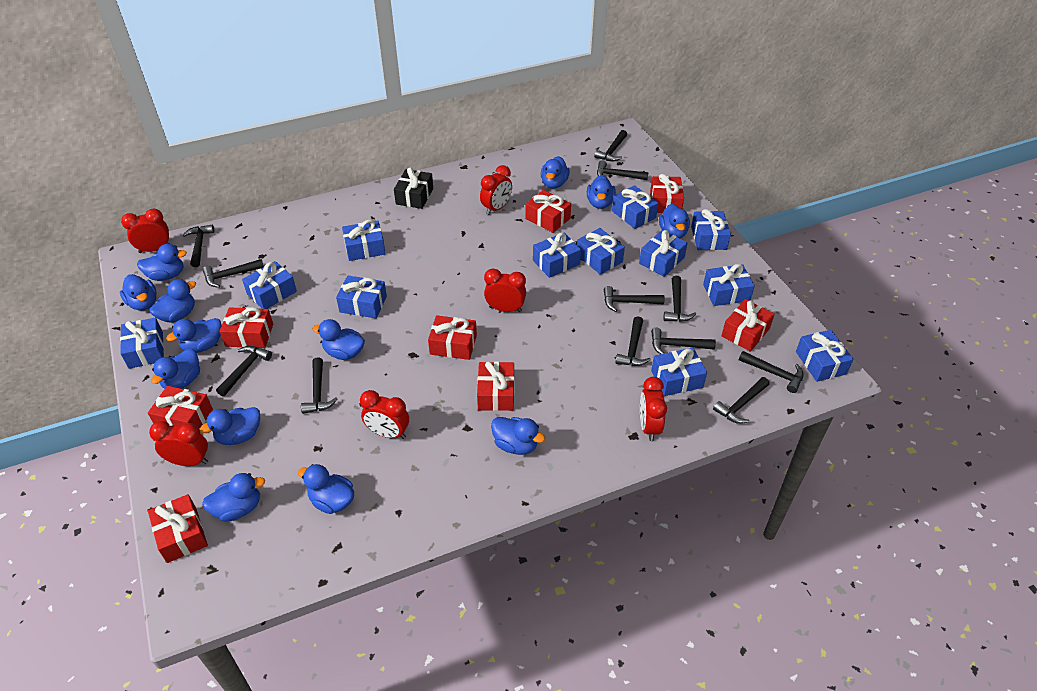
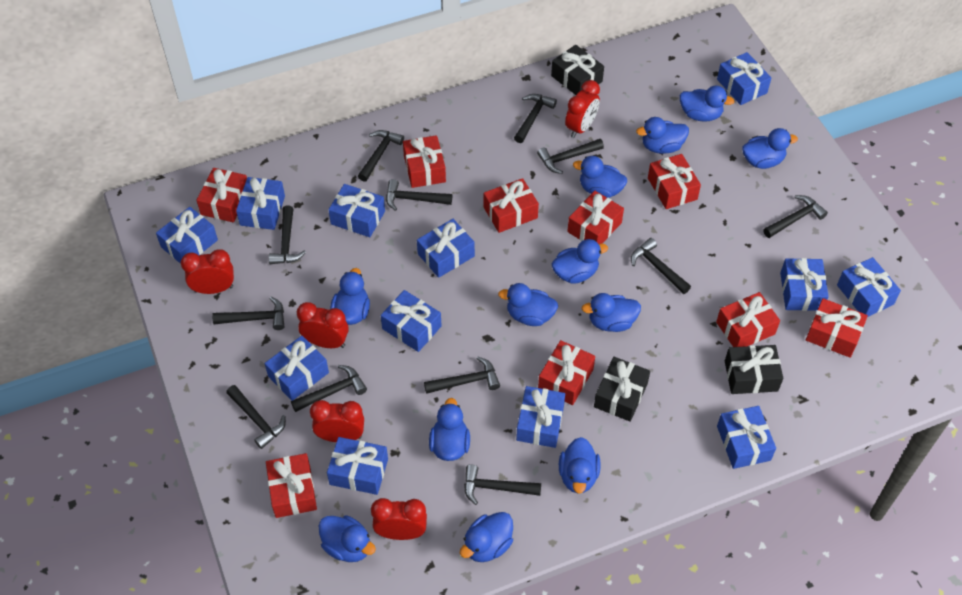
black gift: [394,168,433,209] = 1 -> [551,45,604,95] [594,357,650,422] [725,345,783,394] = 3
blue duck: [120,274,157,311] [137,244,187,281] [149,279,196,323] [151,349,200,389] [166,318,222,353] [199,407,260,445] [202,473,265,522] [298,464,354,514] [312,319,365,360] [491,417,545,455] [541,156,570,189] [587,175,616,209] [659,204,690,238] = 13 -> [319,515,376,562] [330,268,370,325] [429,398,470,461] [460,512,513,562] [498,283,558,326] [551,239,608,284] [559,437,601,493] [573,156,627,198] [582,293,641,332] [636,117,689,154] [680,86,735,122] [742,128,798,169] = 12
red clock: [121,209,169,253] [149,421,208,466] [360,390,409,439] [480,165,512,215] [484,268,526,312] [640,377,667,441] = 6 -> [181,249,234,294] [297,302,349,348] [310,400,364,442] [371,498,427,540] [565,80,600,138] = 5
red gift: [148,386,213,429] [148,494,208,563] [220,307,273,348] [428,315,477,360] [477,361,515,411] [525,190,571,233] [650,174,684,213] [721,299,775,352] = 8 -> [196,168,247,222] [266,453,317,518] [403,135,446,188] [484,178,539,233] [538,340,595,405] [567,191,624,244] [648,154,701,209] [716,292,780,347] [806,298,868,358] = 9

